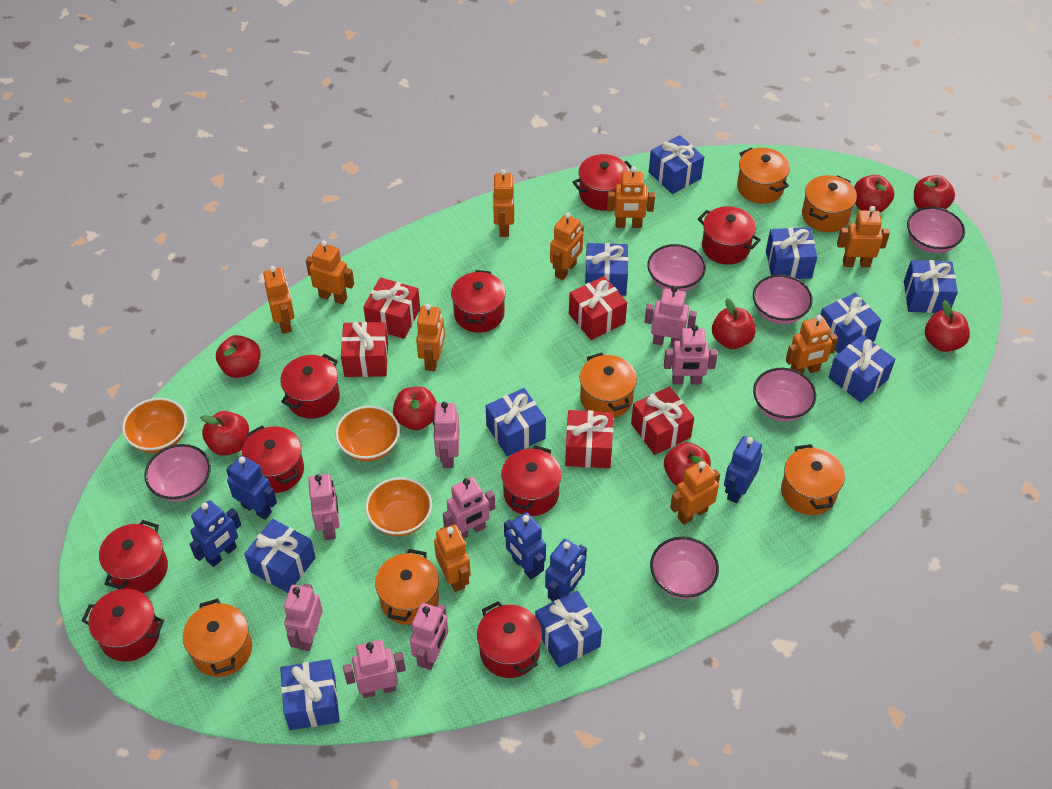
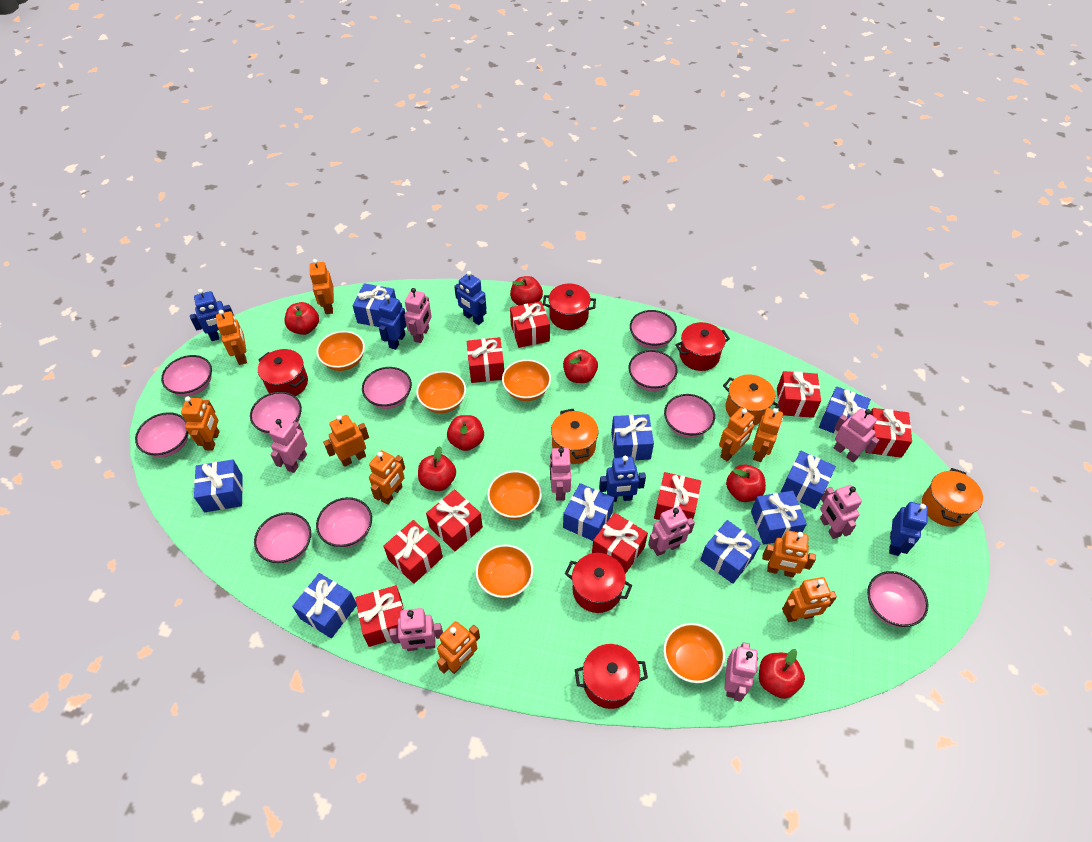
blue gift: [244,519,316,593] [280,659,340,730] [486,388,546,456] [535,590,602,668] [585,243,628,296] [649,135,704,194] [766,227,817,279] [820,292,881,354] [828,335,895,403] [904,260,958,313] = 10 -> [194,460,243,512] [292,573,357,638] [353,283,396,327] [563,483,614,541] [611,414,654,461] [700,520,761,584] [751,491,807,545] [780,451,836,509] [819,386,871,435] = 9
orange bowl: [122,398,187,453] [335,406,400,462] [365,477,432,537] = 3 -> [316,331,365,371] [416,371,466,413] [476,544,533,598] [487,470,542,519] [502,359,551,401] [663,623,725,683] = 6
orange pot: [183,599,252,677] [375,549,439,625] [579,353,637,418] [737,148,790,204] [781,444,845,515] [802,175,857,232] = 6 -> [551,409,598,464] [723,375,780,425] [922,468,983,527] = 3
pink bowl: [144,444,211,502] [647,244,706,292] [650,537,719,599] [753,275,813,324] [753,368,816,422] [907,207,965,254] = 6 -> [135,412,189,457] [161,355,212,397] [250,392,302,435] [254,512,311,564] [316,497,372,548] [362,367,412,409] [629,350,678,391] [630,310,677,349] [664,394,715,438] [867,571,929,627] = 10
red apple: [200,411,249,456] [216,335,260,378] [393,387,437,431] [664,442,711,486] [712,298,756,349] [854,175,894,213] [914,175,955,209] [925,300,970,352] = 8 -> [285,302,319,335] [418,446,456,491] [447,415,484,451] [510,276,543,306] [563,350,598,383] [726,465,766,502] [759,649,805,699] = 7
red gift: [341,322,388,377] [363,277,420,339] [565,410,613,468] [569,276,627,340] [631,386,694,455] = 5 -> [355,585,404,647] [383,520,443,584] [426,489,483,551] [466,337,504,383] [510,301,550,348] [592,513,648,574] [654,472,701,520] [777,371,821,418] [866,408,912,458] = 9
red pot: [82,589,164,662] [99,520,168,593] [242,426,304,493] [280,354,340,419] [451,270,506,333] [477,601,542,678] [501,445,562,516] [573,154,632,211] [698,206,761,265] = 9 -> [258,349,308,396] [543,284,596,330] [565,553,632,613] [575,644,648,709] [675,322,730,371] = 5

